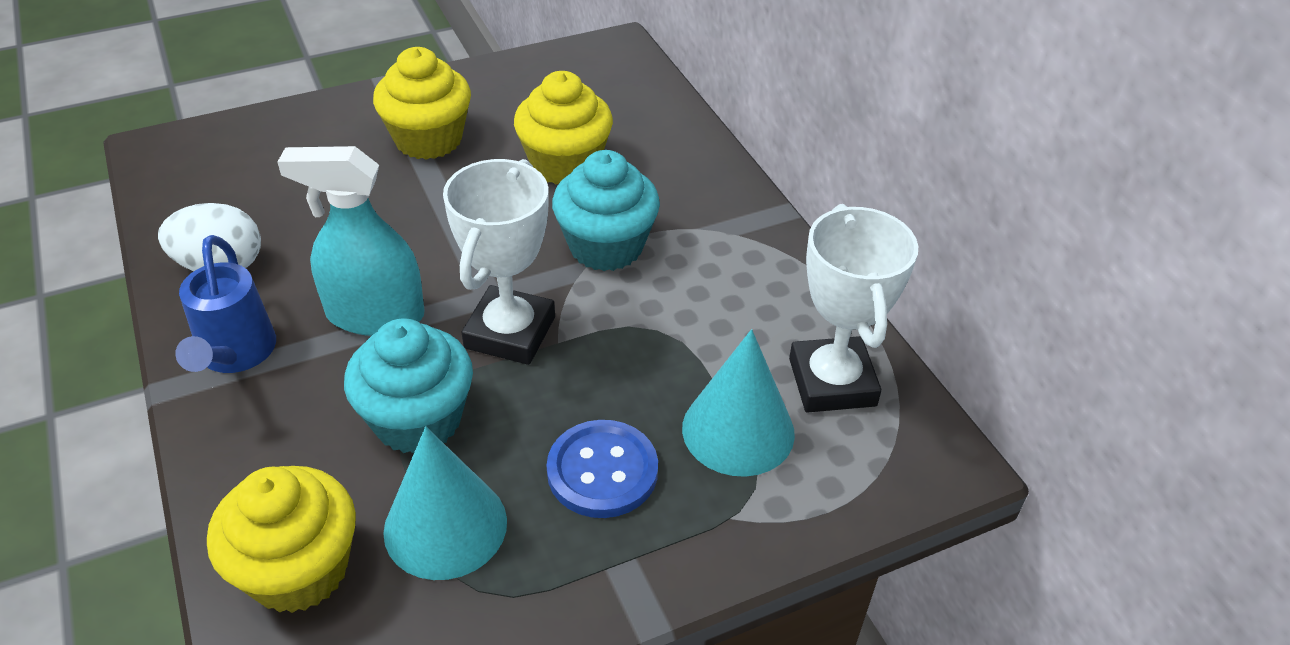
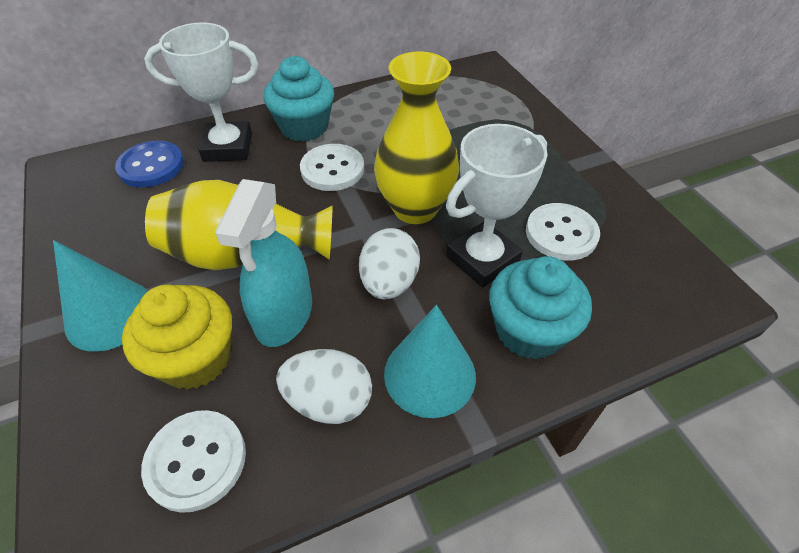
blue watering can: [175,235,276,373] = 1 -> none = 0
white button: none = 0 -> [141,410,246,513] [300,144,364,191] [526,203,600,261] = 3
white egg: [158,203,261,271] = 1 -> [276,349,372,424] [359,228,420,299] = 2
yellow cupcake: [207,466,356,613] [373,47,471,159] [514,71,613,185] = 3 -> [122,284,232,390] = 1
yellow vase: none = 0 -> [145,180,333,270] [374,52,459,224] = 2

